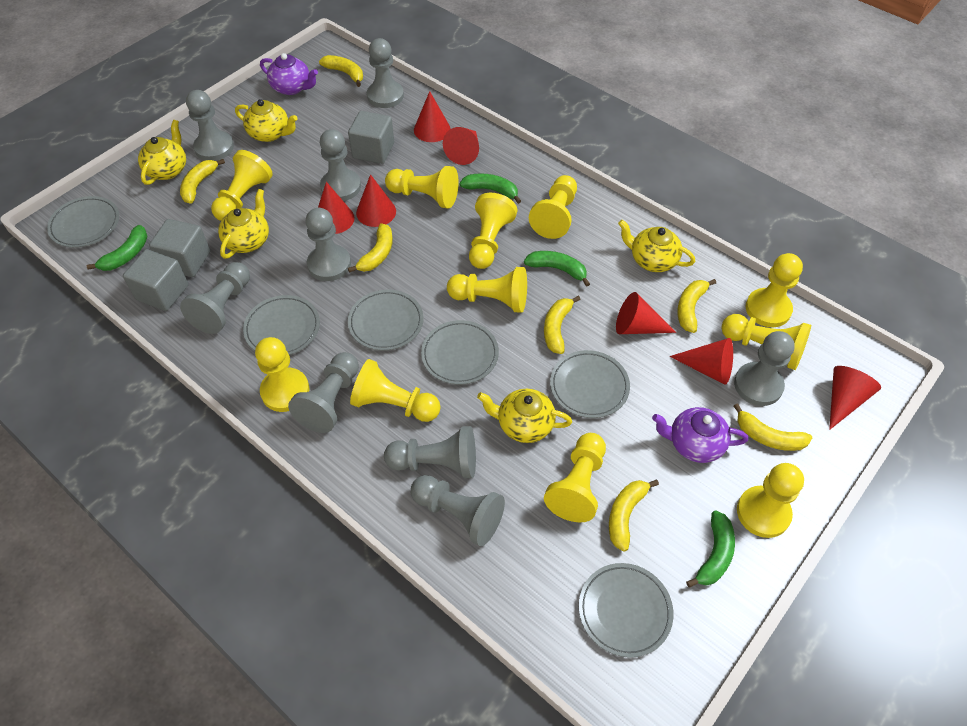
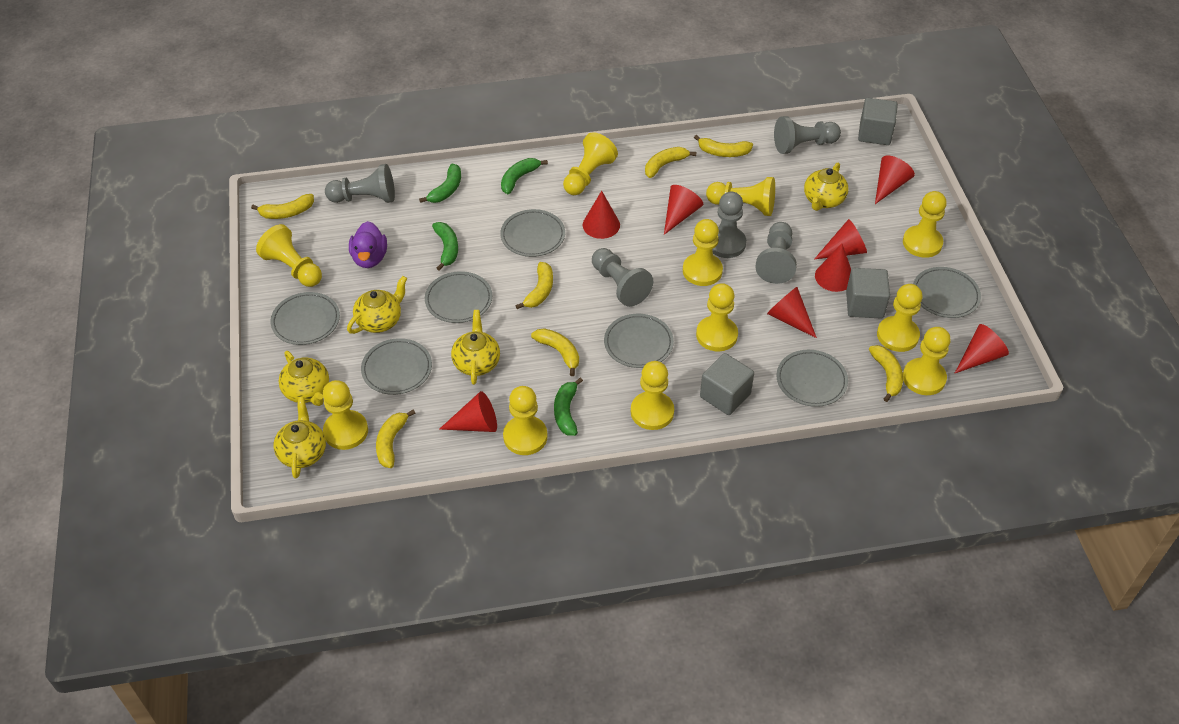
grey pawn: [180,262,250,334] [186,90,234,161] [288,352,359,433] [306,208,351,281] [320,129,361,201] [367,38,404,108] [384,426,476,478] [411,475,505,546] [734,331,795,406] = 9 -> [325,164,395,203] [592,248,653,307] [712,192,746,258] [755,222,797,284] [774,116,841,154] = 5
grey plate: [47,196,119,248] [243,295,320,355] [348,290,424,351] [421,320,499,385] [550,350,630,418] [579,563,674,657] = 6 -> [270,292,340,345] [361,338,432,395] [425,271,492,323] [500,209,565,257] [604,314,674,368] [776,350,848,407] [913,267,981,318] = 7
purple duck: none = 0 -> [349,221,387,268] = 1
purple teapot: [260,53,318,95] [652,407,748,463] = 2 -> none = 0
red cone: [318,182,355,234] [356,174,396,227] [414,91,450,142] [443,127,479,165] [616,292,676,334] [670,338,733,385] [829,366,881,430] = 7 -> [439,391,497,432] [583,191,620,239] [664,185,703,235] [767,287,817,338] [815,219,867,259] [815,243,851,292] [875,156,915,204] [955,324,1009,373] = 8

